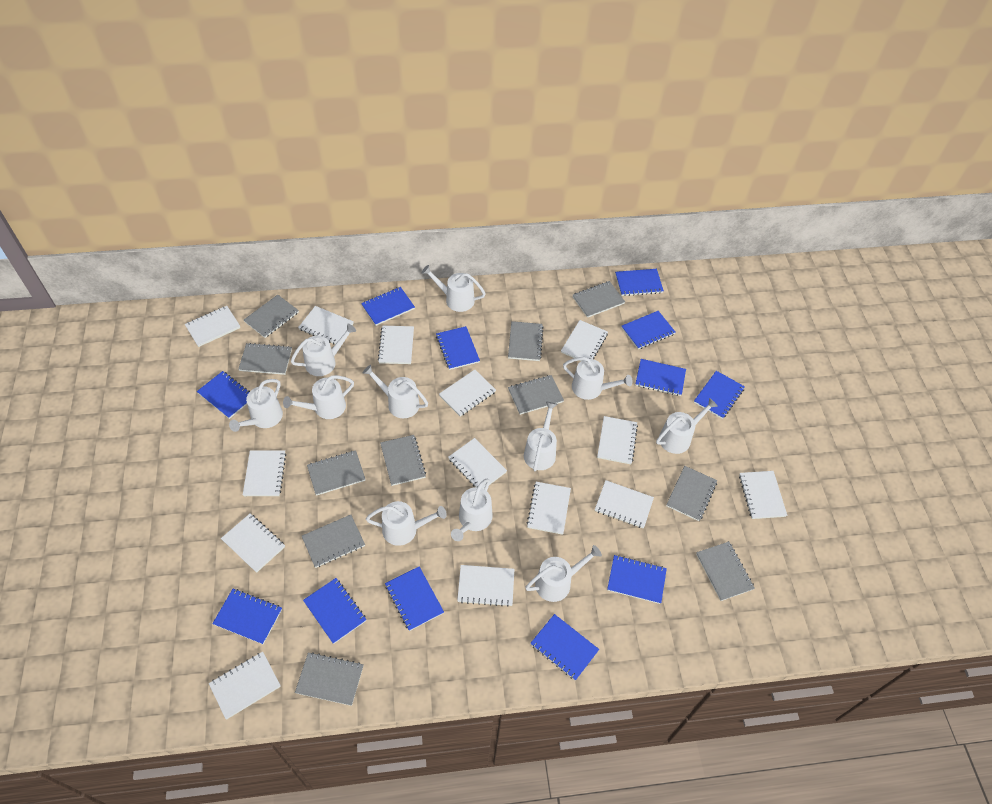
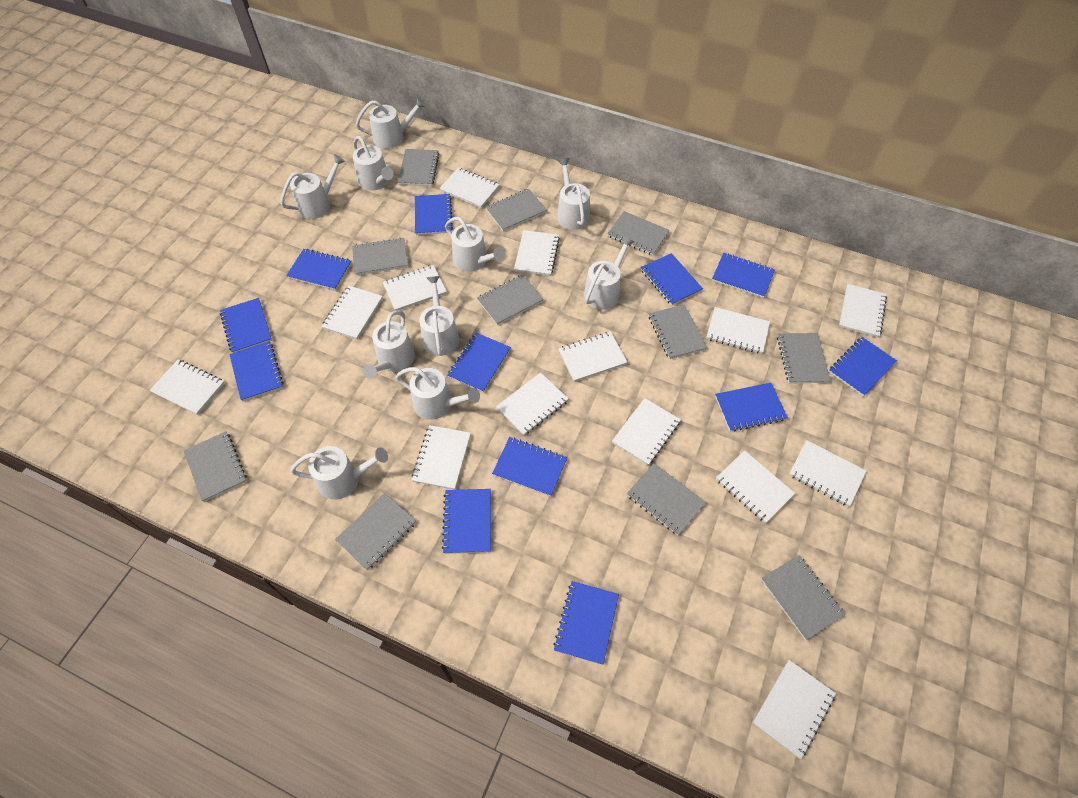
white watering can: [229,379,283,432] [283,375,354,419] [291,323,356,376] [363,365,428,418] [366,501,447,546] [422,265,486,312] [451,478,493,541] [524,402,557,471] [525,545,602,602] [563,357,633,400] [656,398,718,454] = 11 -> [280,154,345,219] [290,446,388,500] [353,136,394,191] [356,97,426,149] [363,311,415,379] [396,367,480,420] [420,276,459,356] [445,217,505,272] [557,158,590,230] [584,236,634,310] = 10

